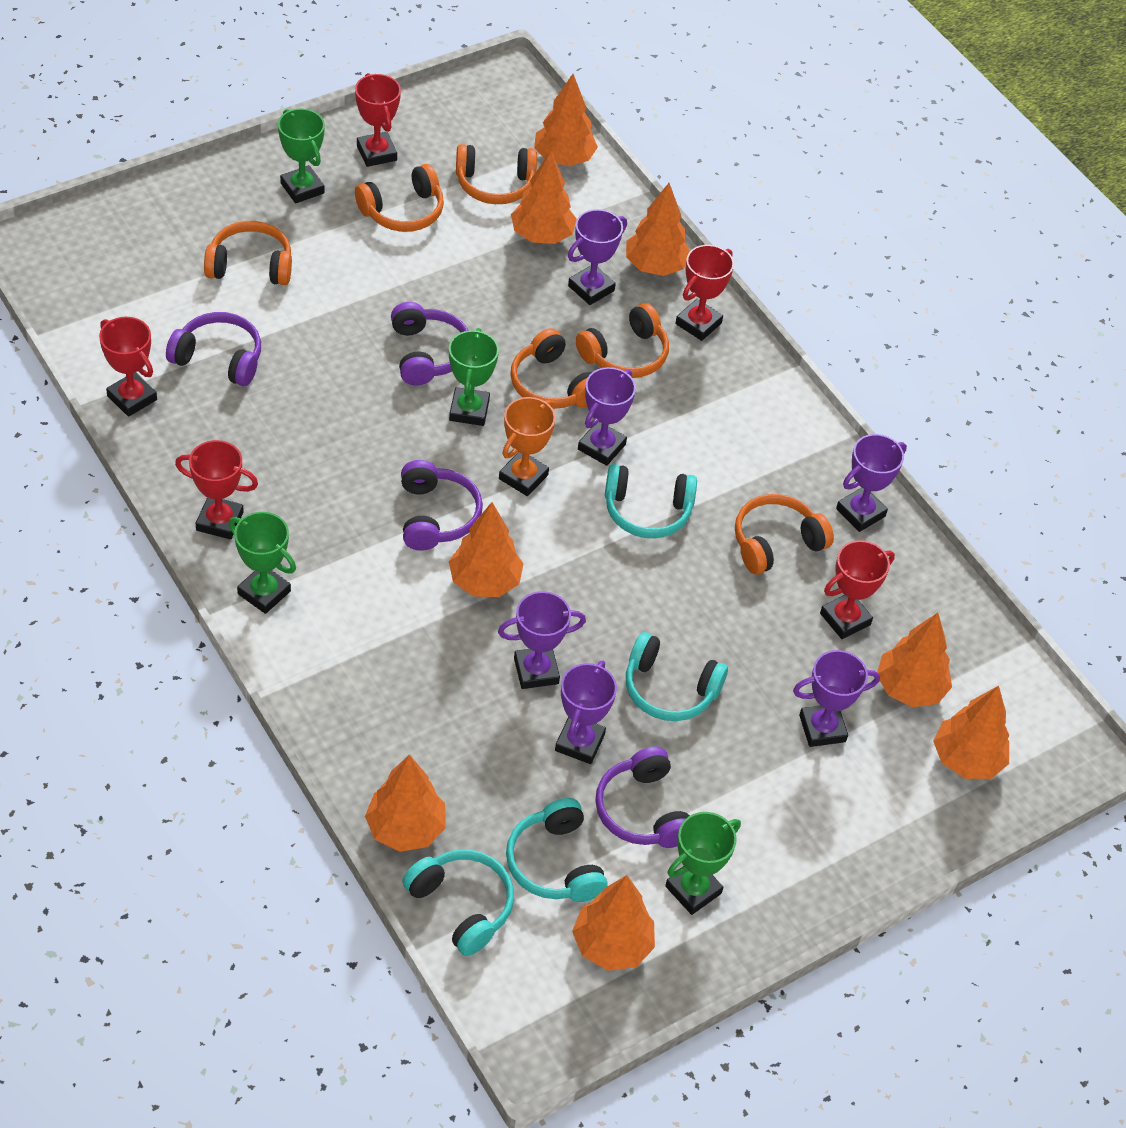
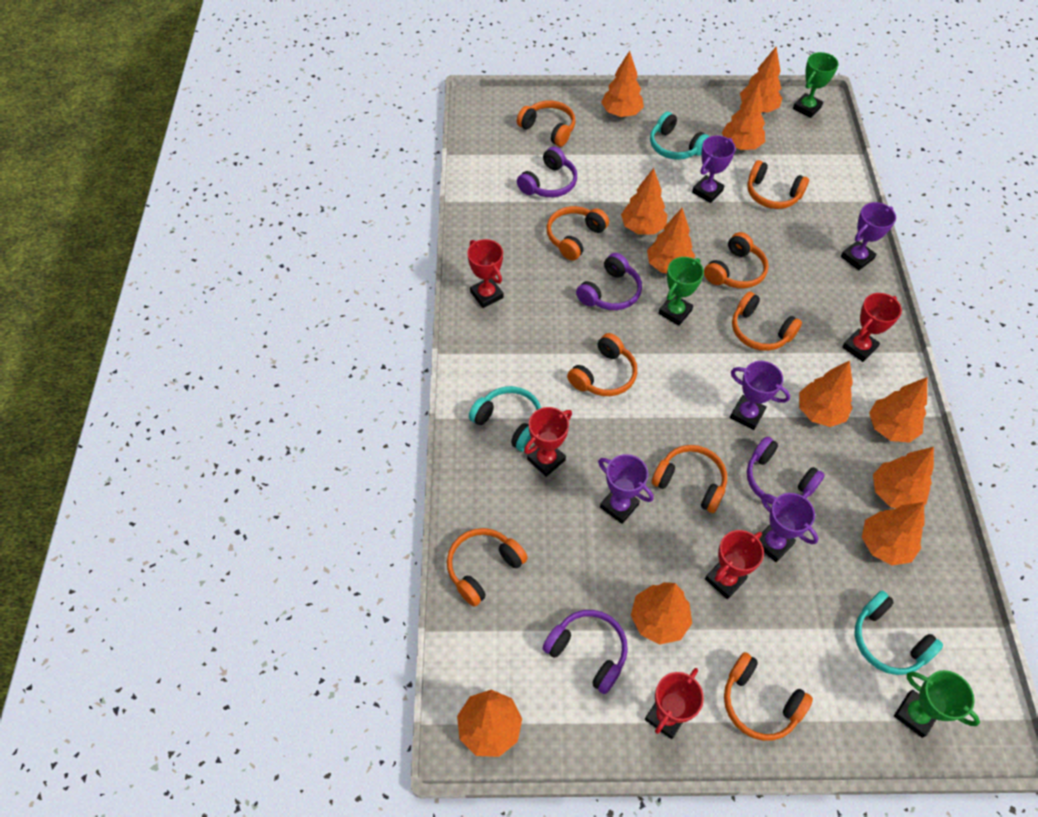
green trophy: [229,512,296,614] [278,108,325,203] [449,328,499,426] [665,812,741,915] = 4 -> [658,257,704,326] [793,52,839,118] [894,670,980,738] = 3
orange headphones: [204,221,292,285] [355,164,444,232] [456,144,537,204] [510,328,591,409] [576,303,669,378] [735,494,834,574] = 6 -> [447,528,528,607] [517,101,575,147] [547,206,609,261] [567,333,637,396] [651,445,727,513] [704,232,769,288] [724,652,813,741] [732,291,802,351] [747,160,809,209] = 9
orange tree: [365,755,446,852] [449,502,524,597] [511,151,577,244] [534,74,598,166] [572,875,655,971] [626,183,690,276] [877,613,952,707] [933,686,1009,779] = 8 -> [457,690,522,757] [601,51,644,117] [621,168,667,234] [631,582,692,645] [647,208,695,273] [722,84,765,150] [740,47,782,113] [799,361,853,427] [862,502,925,565] [869,377,927,443] [873,447,934,508] = 11
orange trophy: [499,397,556,496] = 1 -> none = 0
purple trophy: [498,591,586,689] [555,660,617,764] [568,209,627,305] [578,367,636,466] [793,650,880,747] [836,434,907,532] = 6 -> [598,454,654,524] [692,135,736,203] [730,361,790,430] [759,493,818,562] [841,202,896,270] = 5
turquoise headphones: [402,850,514,956] [506,798,608,902] [605,464,697,538] [626,632,728,721] = 4 -> [469,386,541,452] [650,112,709,160] [855,591,943,675] = 3

